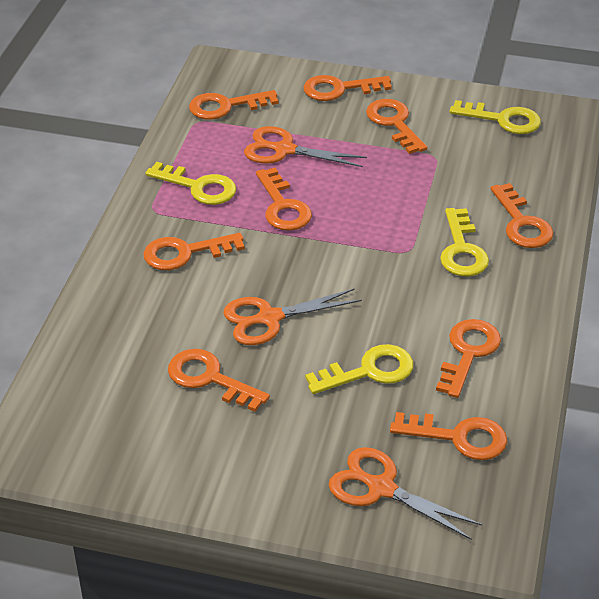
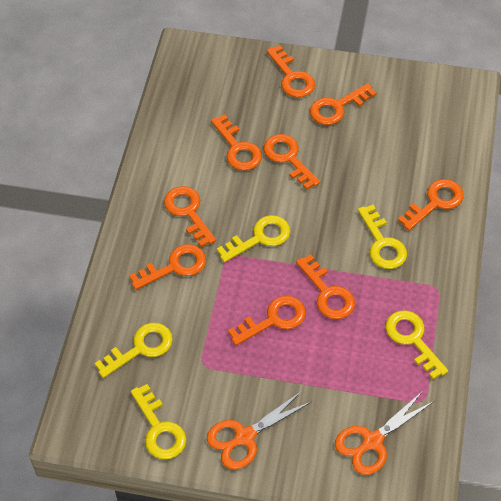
orange scissors: [223,288,362,345] [244,126,367,167] [329,447,482,540] = 3 -> [207,391,311,469] [335,391,434,475] = 2
yellow key: [145,162,236,205] [305,344,414,394] [440,208,489,277] [449,100,541,134] = 4 -> [95,323,173,378] [131,384,186,459] [217,215,290,262] [358,205,407,269] [386,310,448,379] = 5

